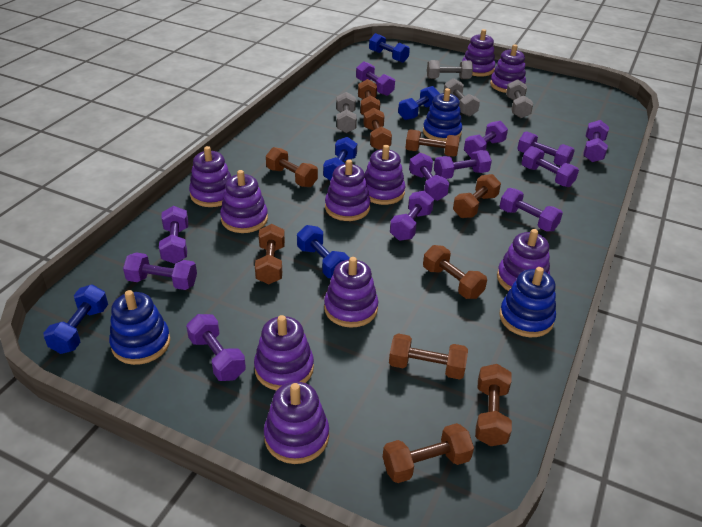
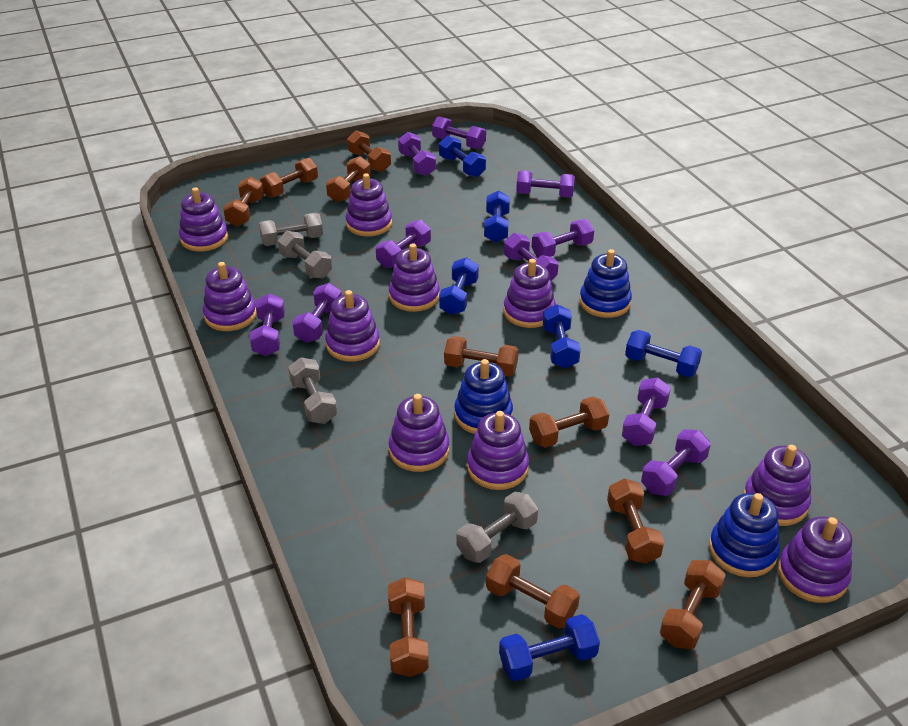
blue dumbbell: [43,284,108,354] [297,225,350,278] [323,137,357,181] [369,33,410,63] [398,86,440,120] = 5 -> [439,136,486,177] [439,257,479,315] [484,191,510,242] [499,614,600,681] [543,304,581,368] [625,330,702,377] = 6
purple dumbbell: [123,253,197,290] [159,206,188,264] [186,314,246,381] [356,61,395,96] [390,191,434,241] [409,153,449,201] [434,150,492,179] [464,121,508,157] [500,188,563,232] [517,131,575,166] [522,146,579,187] [583,120,609,162] = 12 -> [250,293,285,356] [292,283,342,343] [376,220,431,268] [398,132,436,176] [432,116,486,149] [504,233,558,281] [516,170,575,197] [532,219,594,258] [622,377,671,446] [641,429,711,496] = 10

